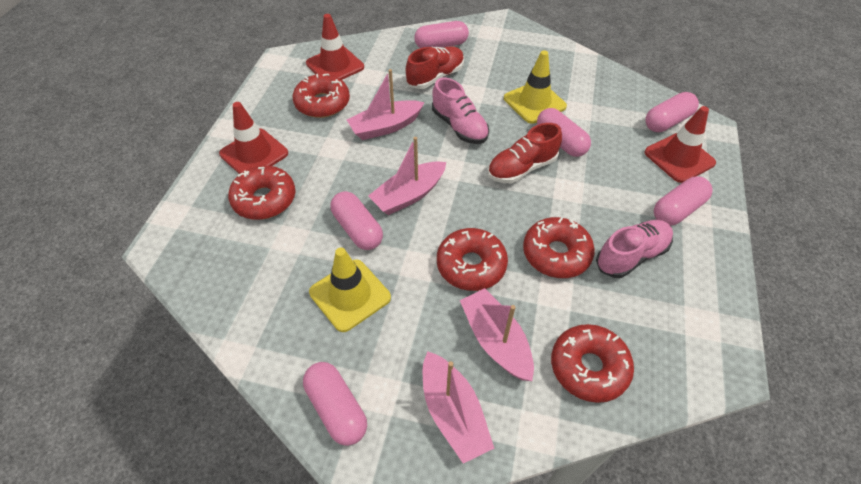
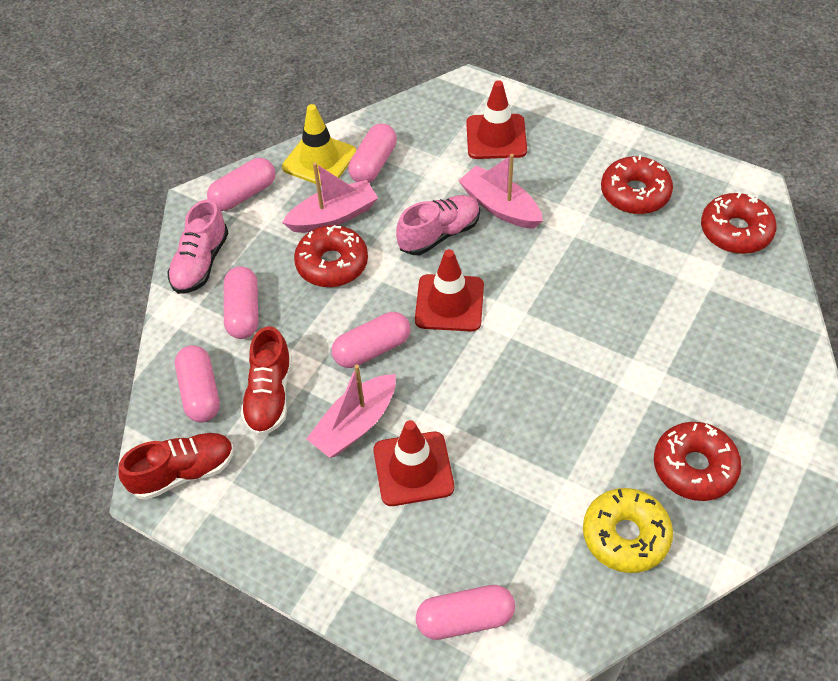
pink boat: [346,69,424,140] [368,137,446,215] [423,351,494,463] [460,288,534,381] = 4 -> [282,162,378,233] [306,365,396,458] [458,154,543,229] = 3
red donut: [228,166,296,220] [292,73,350,118] [437,228,508,291] [523,217,595,278] [551,324,634,403] = 5 -> [294,225,368,287] [601,155,673,214] [654,422,741,501] [701,192,777,254] = 4
yellow donut: none = 0 -> [583,488,673,573] = 1
yellow traffic cone: [309,248,391,332] [504,50,567,124] = 2 -> [282,104,356,186] = 1

